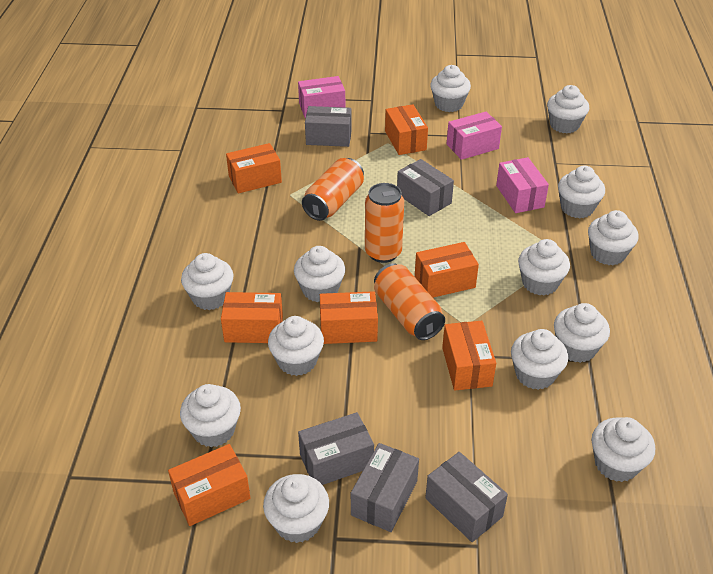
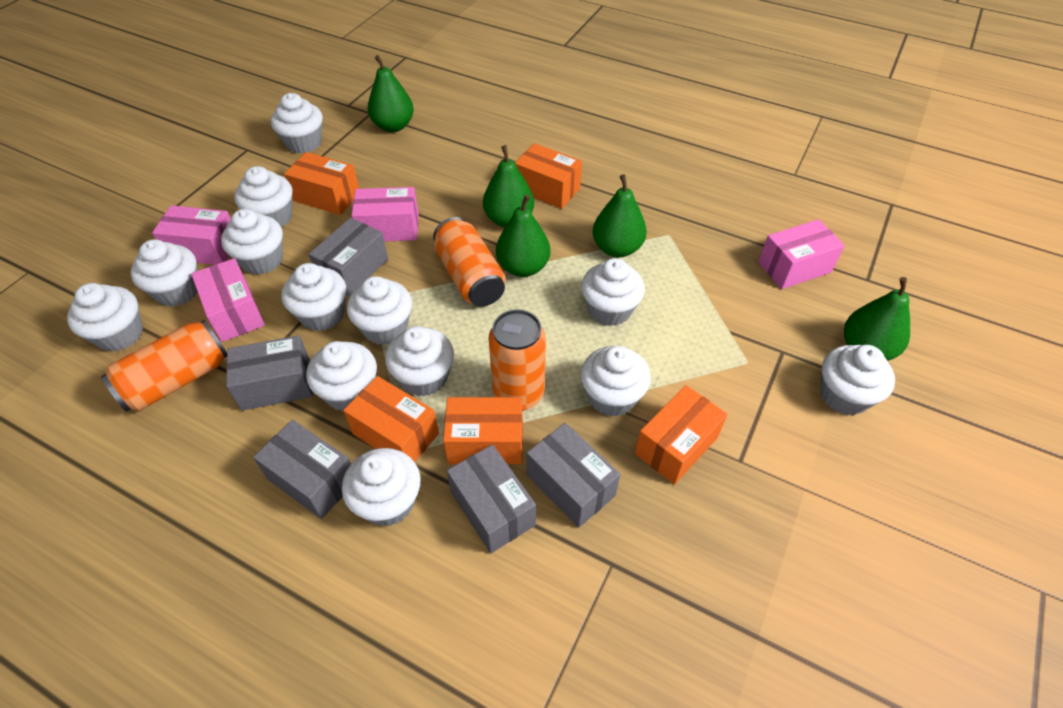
green pear: none = 0 -> [368,55,414,132] [483,145,534,227] [496,194,550,277] [593,174,647,257] [844,277,910,361] = 5
orange box: [168,444,250,526] [221,292,283,343] [226,143,282,193] [320,291,378,344] [385,104,428,155] [415,242,479,298] [442,321,496,390] = 7 -> [284,152,359,215] [343,376,439,462] [443,397,523,464] [515,143,582,209] [635,385,727,485] = 5
pink box: [298,76,345,118] [447,112,502,160] [496,157,549,213] = 3 -> [152,205,231,265] [191,258,265,342] [351,187,419,242] [758,219,845,289] = 4

